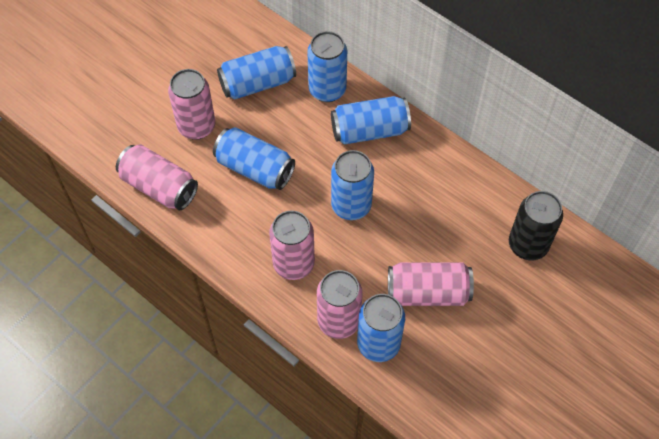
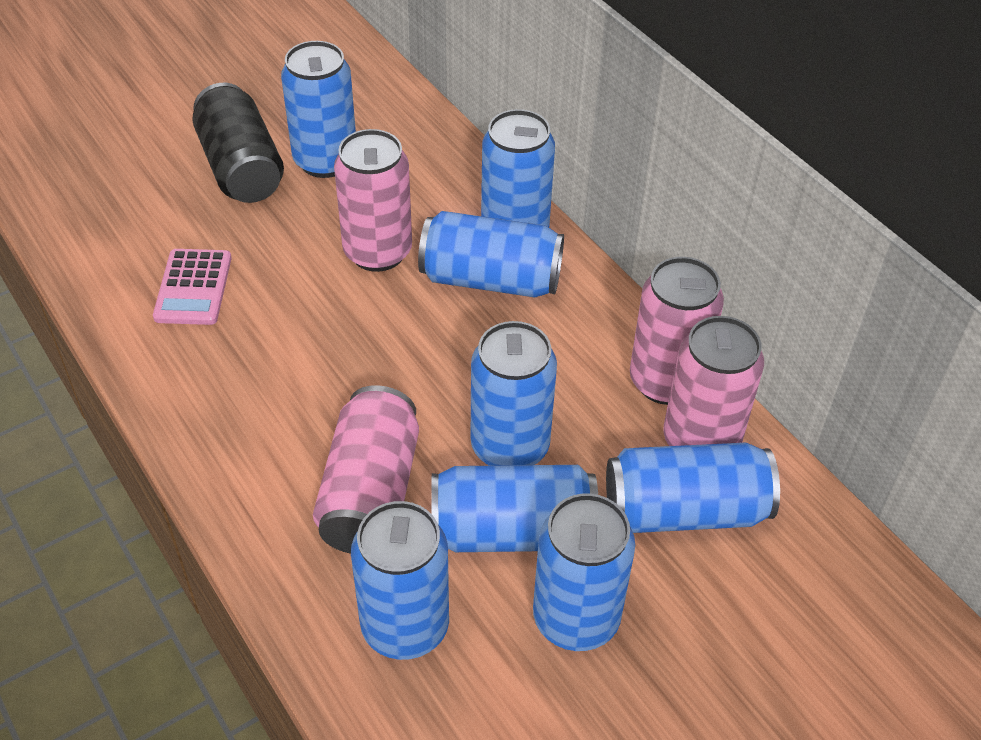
blue can: [213,127,295,190] [217,46,296,99] [307,31,347,102] [331,96,411,145] [331,150,374,220] [357,294,405,362] = 6 -> [281,41,356,178] [351,501,449,660] [418,211,564,297] [431,465,598,552] [471,321,557,466] [481,109,555,227] [533,494,635,651] [606,443,780,533] = 8
pink calculator: none = 0 -> [153,249,232,325] = 1
pink can: [116,144,198,211] [168,69,215,140] [269,210,315,280] [317,270,363,339] [388,262,474,306] = 5 -> [313,385,419,554] [334,129,412,272] [630,257,724,405] [663,316,764,446] = 4

